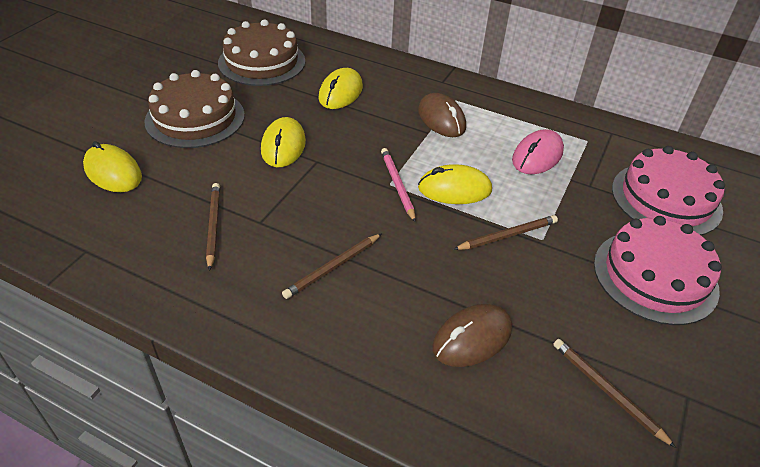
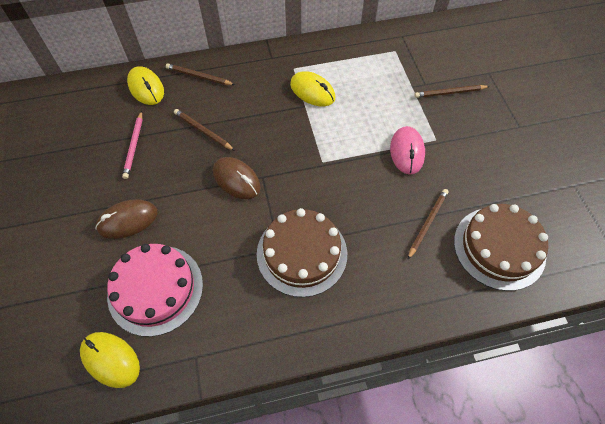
pink cake: [594,216,722,325] [612,146,725,235] = 2 -> [107,244,203,337] = 1
yellow mouse: [83,141,142,192] [261,117,306,167] [318,68,363,109] [418,164,492,204] = 4 -> [80,332,140,388] [127,66,164,105] [290,71,335,106] = 3

